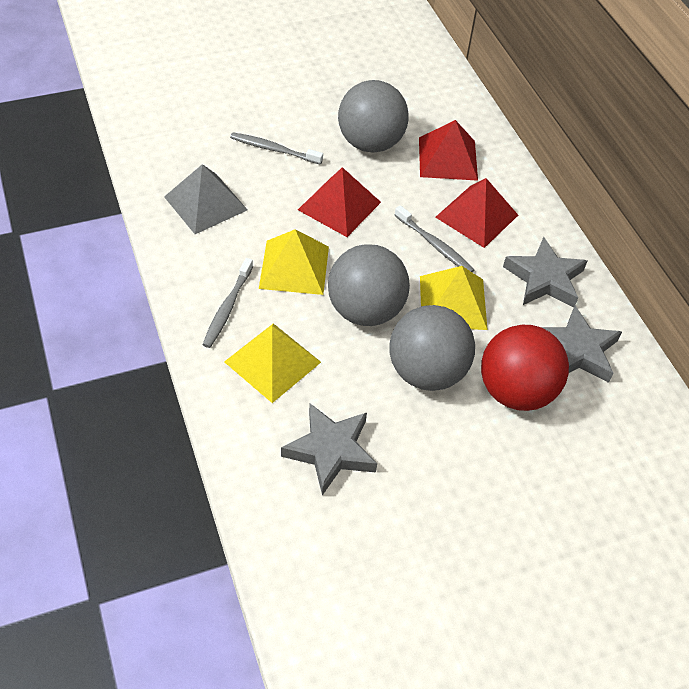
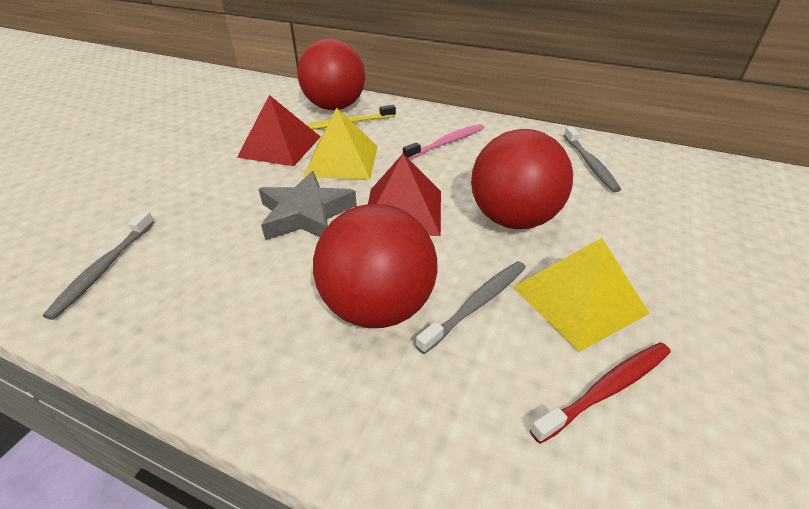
grey ball: [328,244,410,326] [338,80,409,153] [389,305,475,391] = 3 -> none = 0
grey pyramid: [164,164,248,234] = 1 -> none = 0
grey star: [281,404,377,495] [503,237,587,307] [541,306,622,383] = 3 -> [259,171,357,240] = 1
pink toothbrush: none = 0 -> [403,124,484,160] = 1
red ball: [481,325,569,411] = 1 -> [298,38,365,110] [313,204,437,328] [471,129,573,229] = 3
red pyramid: [298,167,381,237] [419,120,478,181] [435,178,518,248] = 3 -> [237,95,320,166] [368,154,441,236] = 2
red toothbrush: none = 0 -> [530,342,671,444] = 1
yellow pyramid: [224,323,321,403] [259,229,329,295] [420,266,488,330] = 3 -> [304,108,378,179] [513,238,650,352] = 2
yellow toothbrush: none = 0 -> [306,105,396,130] = 1

